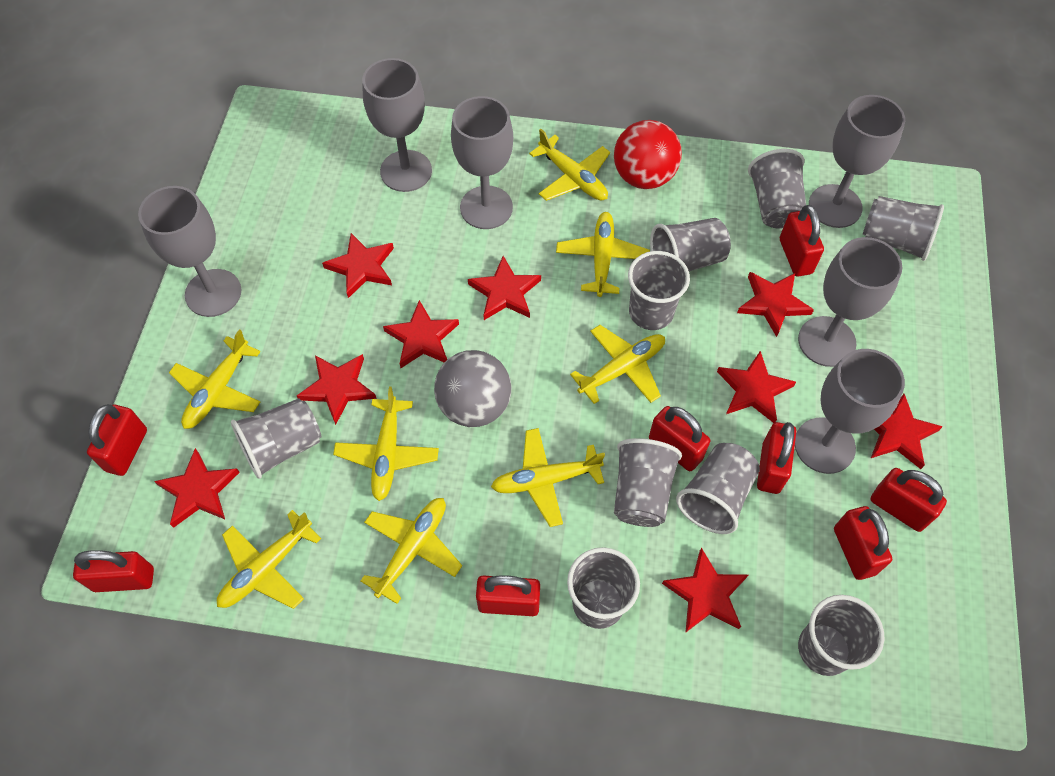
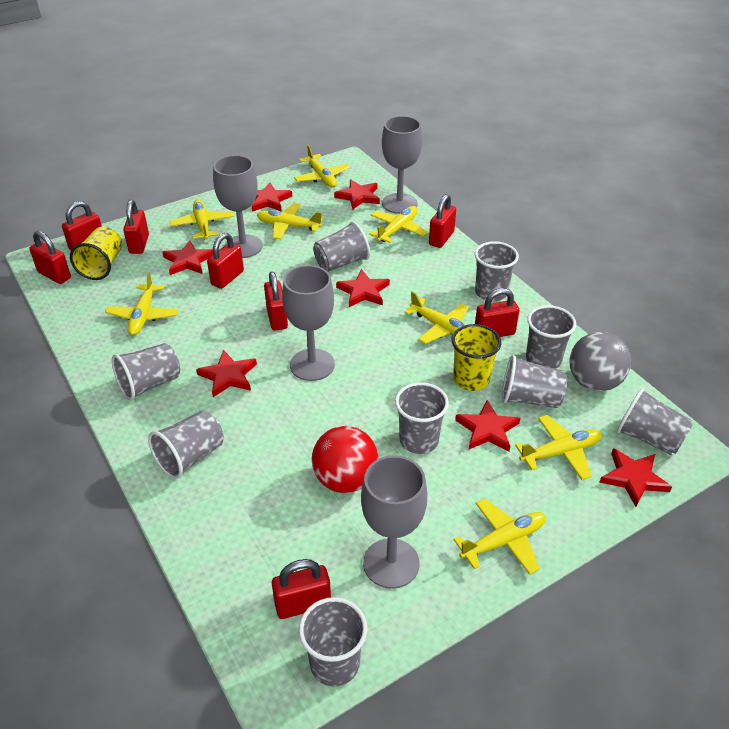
grey goblet: [138,186,242,317] [362,58,432,192] [451,96,513,229] [795,349,905,474] [798,237,902,367] [809,95,905,228] = 6 -> [213,155,263,258] [282,265,335,381] [361,455,427,589] [382,116,422,214] = 4
red star: [154,448,240,528] [297,354,377,425] [322,233,394,298] [383,300,459,368] [468,256,541,320] [662,548,748,633] [717,351,796,423] [737,272,814,337] [871,394,943,469] = 9 -> [162,240,213,275] [196,350,257,397] [252,182,292,212] [334,179,380,210] [336,269,390,307] [455,400,520,451] [599,448,672,507] = 7
yellow cup: none = 0 -> [70,227,122,280] [452,324,501,391] = 2

